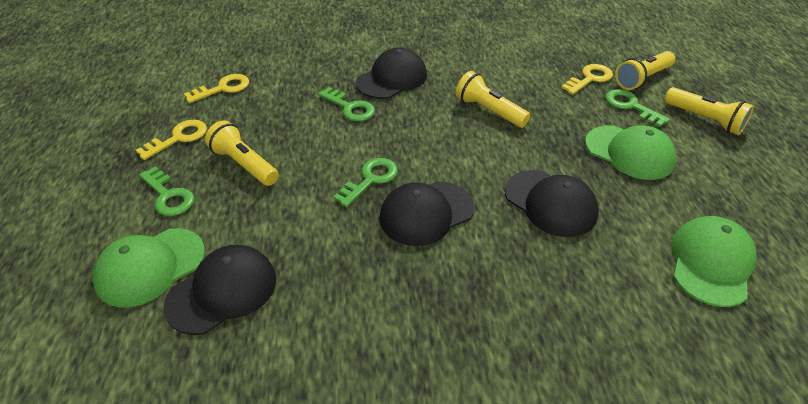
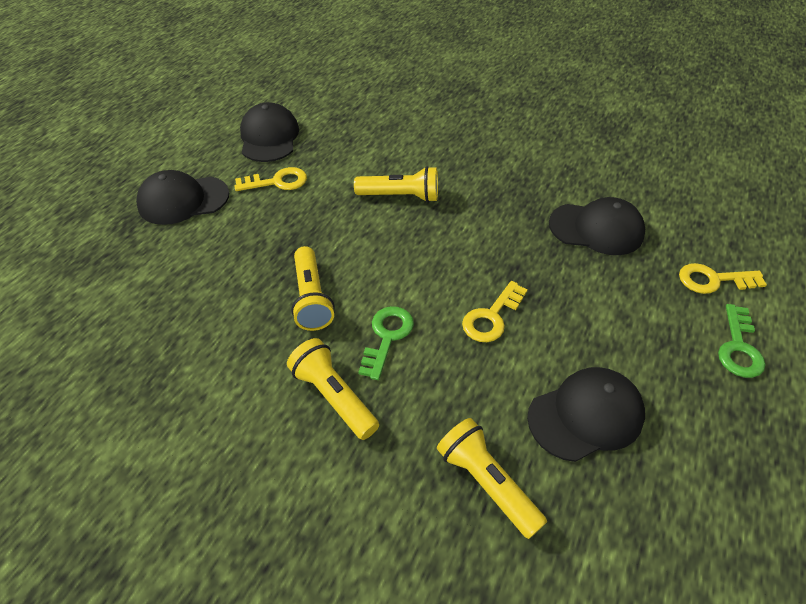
green cap: [92,228,205,308] [585,125,676,180] [671,216,757,307] = 3 -> none = 0
green key: [139,166,194,216] [318,87,375,121] [333,158,398,207] [605,89,670,127] = 4 -> [358,306,414,380] [718,304,765,378] = 2

